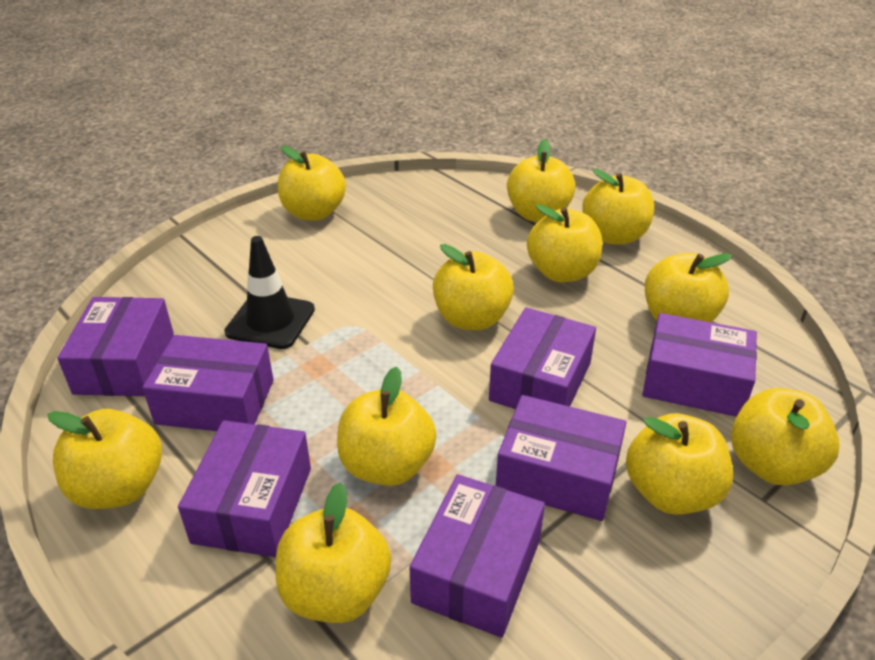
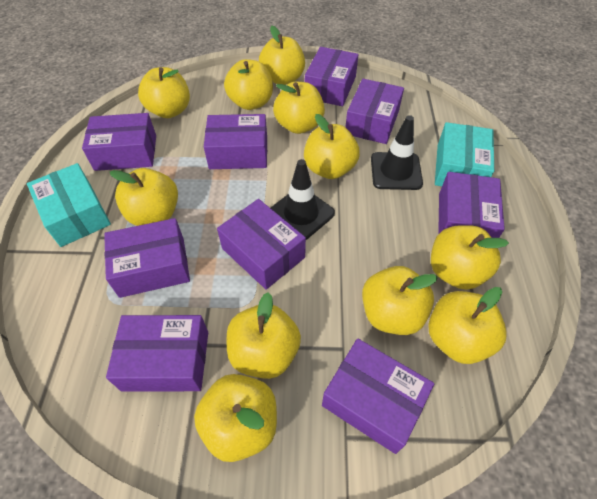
black traffic cone: [224,236,315,349] = 1 -> [271,159,335,240] [371,115,423,190] = 2
purple box: [57,297,174,396] [142,335,273,431] [178,420,311,557] [409,474,545,638] [489,307,596,409] [496,395,627,521] [642,313,757,417] = 7 -> [82,113,156,171] [104,218,190,298] [106,315,208,391] [204,114,267,169] [217,199,306,290] [305,47,359,106] [322,338,434,454] [345,79,404,144] [438,172,505,238] = 9
turquoise box: none = 0 -> [27,163,111,247] [435,122,494,186] = 2

